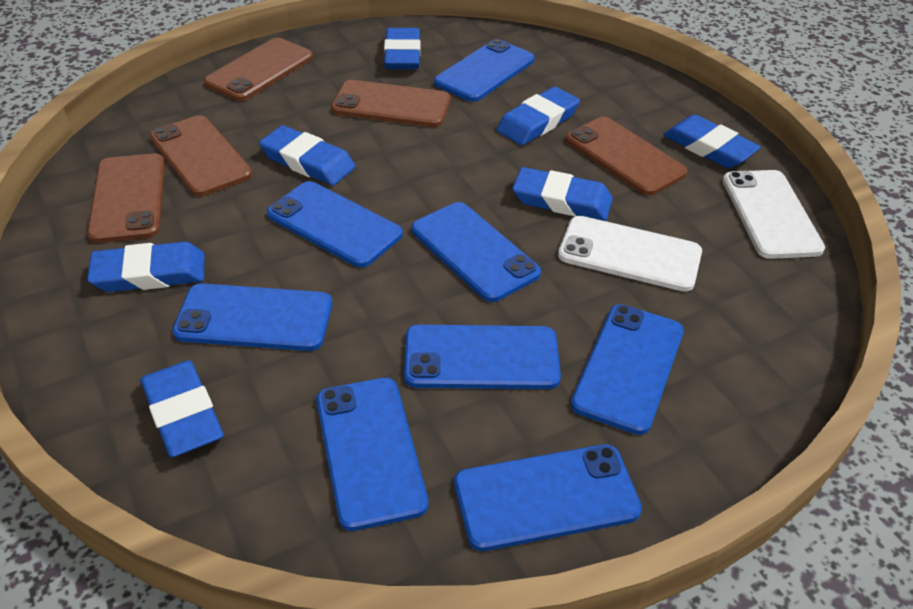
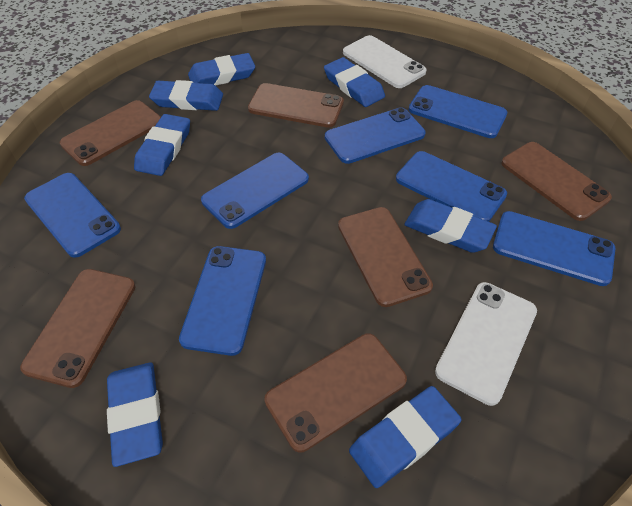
blue phone: [172,283,332,351] [267,181,403,268] [316,378,428,531] [404,325,561,389] [411,202,541,302] [434,39,535,102] [454,444,642,551] [571,304,684,435] = 8 -> [24,173,121,258] [179,246,266,356] [201,153,309,229] [325,107,426,164] [396,151,507,222] [409,85,507,138] [493,211,616,286] = 7
brown phone: [87,154,165,243] [150,115,252,196] [204,38,313,101] [331,80,451,127] [566,117,688,196] = 5 -> [20,269,135,388] [60,100,161,166] [248,83,344,128] [264,334,407,452] [338,207,433,307] [501,142,612,221] = 6

